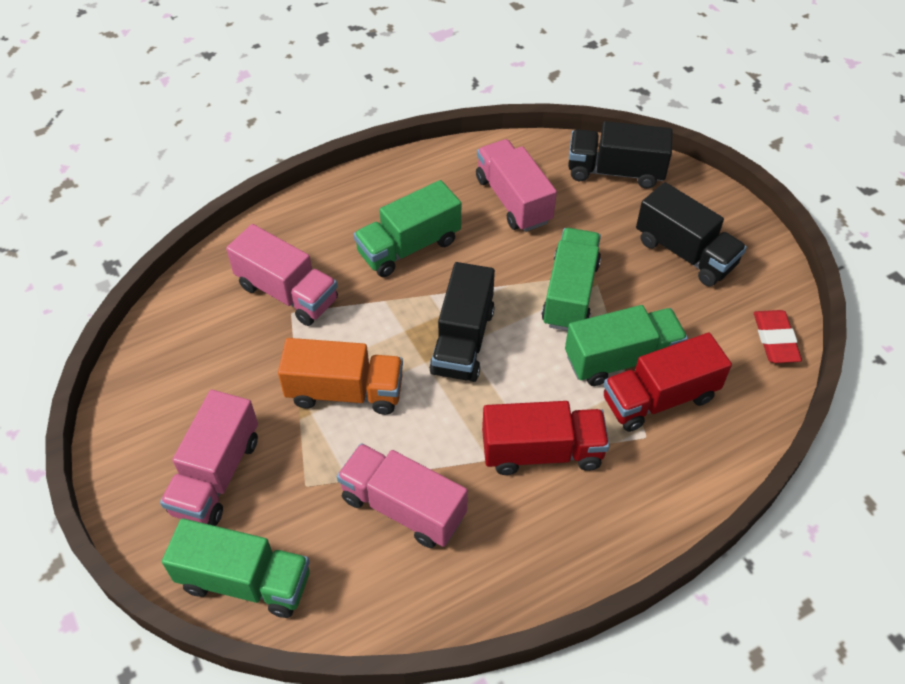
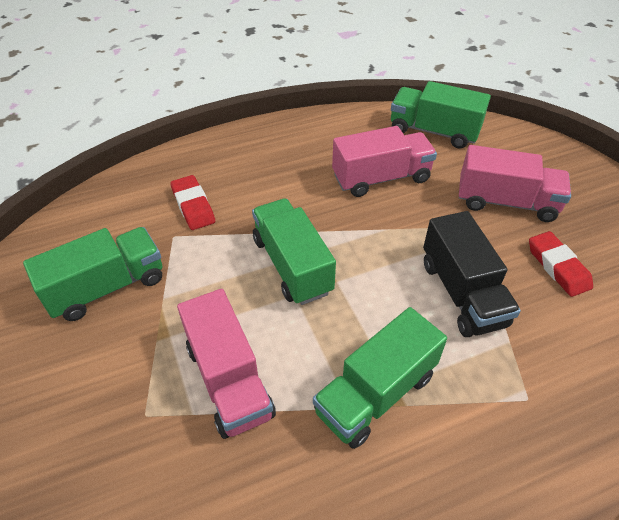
black truck: [429,262,495,382] [568,121,673,189] [636,182,747,286] = 3 -> [423,211,521,337] = 1
orange truck: [278,338,403,415] = 1 -> none = 0
pink truck: [160,390,258,526] [226,224,338,326] [337,443,468,548] [476,139,557,232] = 4 -> [177,289,276,439] [332,126,437,197] [459,145,571,222] = 3
red eraser: [754,310,802,363] = 1 -> [170,175,215,230] [529,231,593,297] = 2
red truck: [482,401,610,475] [604,333,732,432] = 2 -> none = 0

